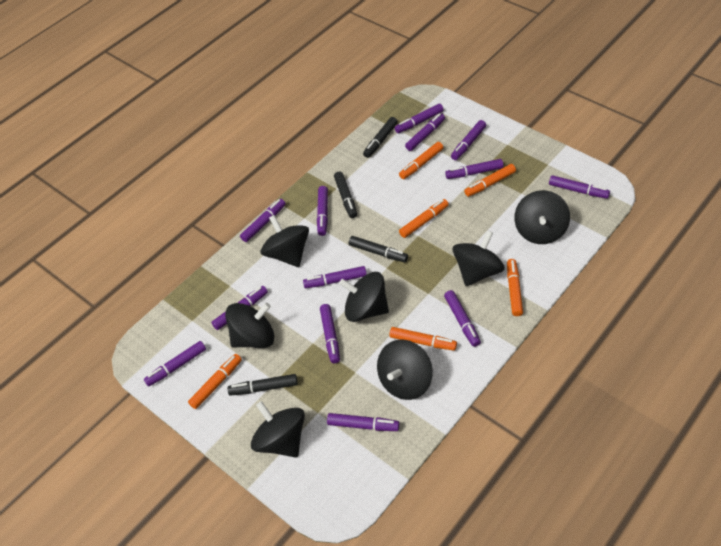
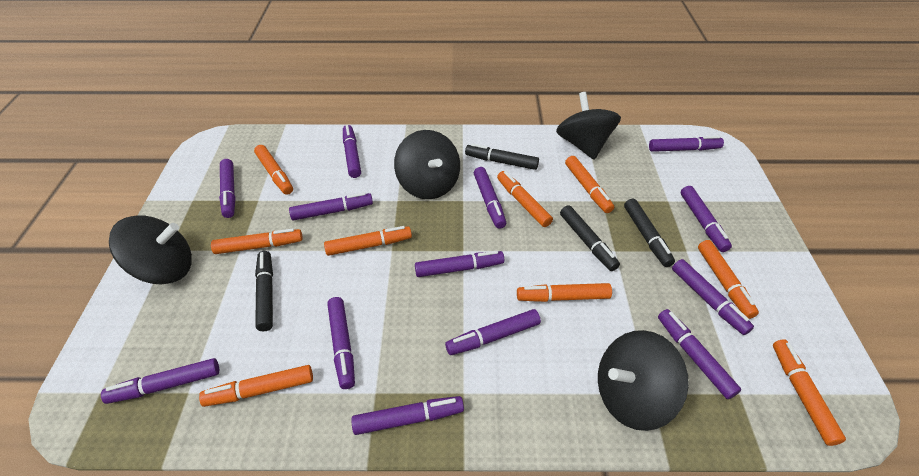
black spinning top: [225,302,274,348] [251,401,305,458] [261,215,309,267] [339,272,389,322] [377,339,433,400] [453,230,505,286] [515,190,570,244] = 7 -> [109,216,192,284] [394,130,460,199] [556,92,621,159] [598,330,689,431] = 4
orange marker: [188,354,242,409] [389,327,457,351] [399,142,444,179] [399,199,449,238] [464,164,516,197] [507,259,523,316] = 6 -> [199,365,313,407] [211,228,303,254] [254,145,293,195] [324,226,412,256] [497,171,553,227] [517,283,612,302] [565,156,614,213] [698,240,759,319] [773,339,846,446] = 9

